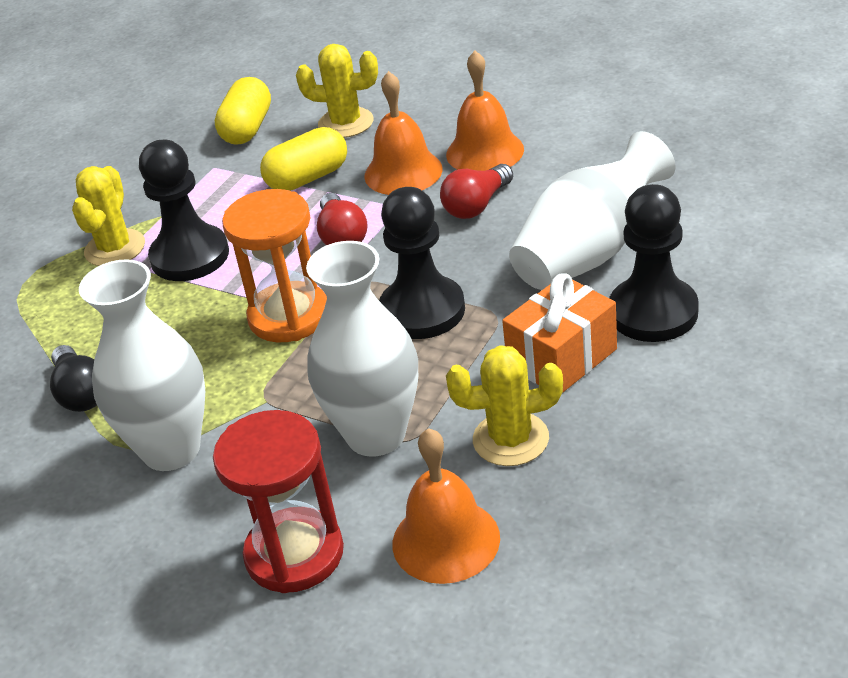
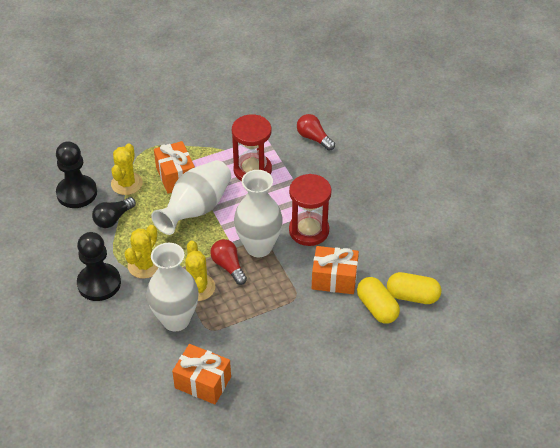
black pawn: [139,140,229,281] [379,187,465,339] [609,184,699,342] = 3 -> [56,141,97,208] [77,232,121,301] = 2
orange bell: [364,71,443,195] [393,428,500,584] [446,51,524,171] = 3 -> none = 0
orange gift: [502,274,617,393] = 1 -> [154,141,195,193] [172,344,231,404] [312,246,359,294] = 3
orange hourglass: [222,189,327,342] = 1 -> none = 0
red hourglass: [213,410,344,593] = 1 -> [232,114,272,181] [289,174,332,246] = 2

